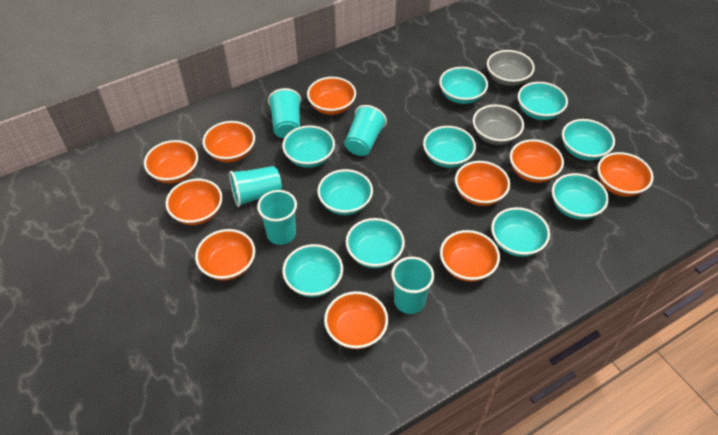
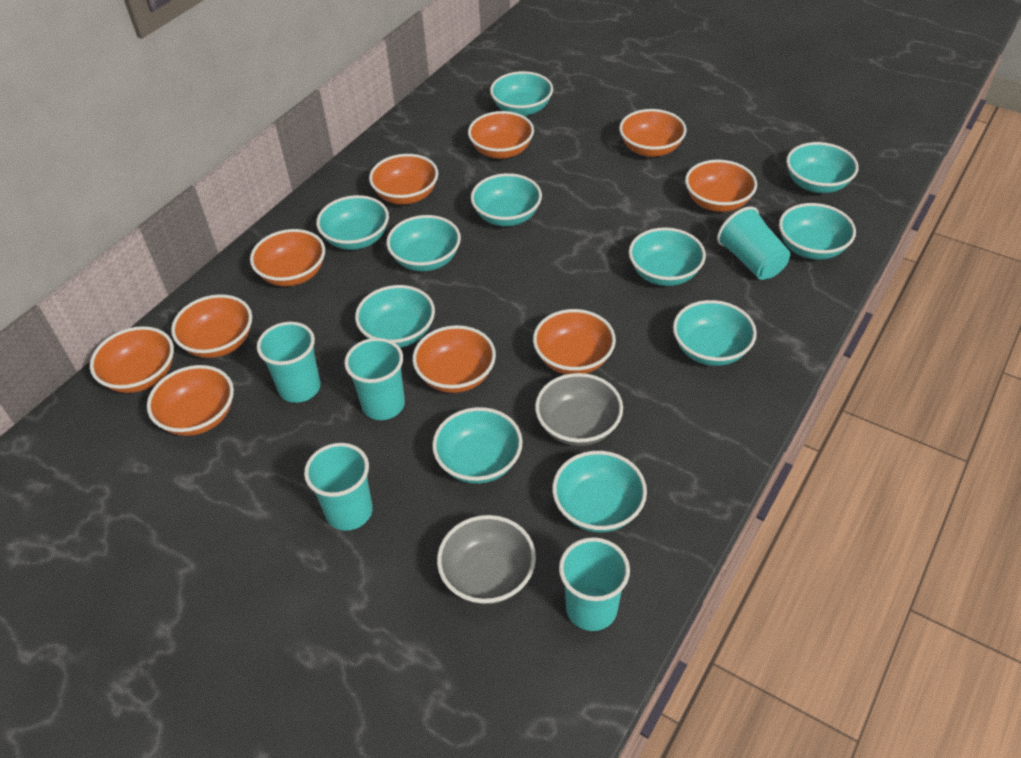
turquoise bowl: [282,125,335,168] [282,244,343,297] [317,169,373,215] [346,218,405,268] [423,126,476,168] [439,67,488,104] [491,207,550,257] [518,82,568,120] [552,173,609,220] [562,119,615,160] = 10 -> [316,195,389,250] [355,285,435,348] [386,215,461,271] [432,407,523,484] [471,173,542,226] [490,71,553,116] [552,451,647,532] [629,227,706,286] [673,300,757,366] [779,203,856,260] [786,142,859,193] = 11

